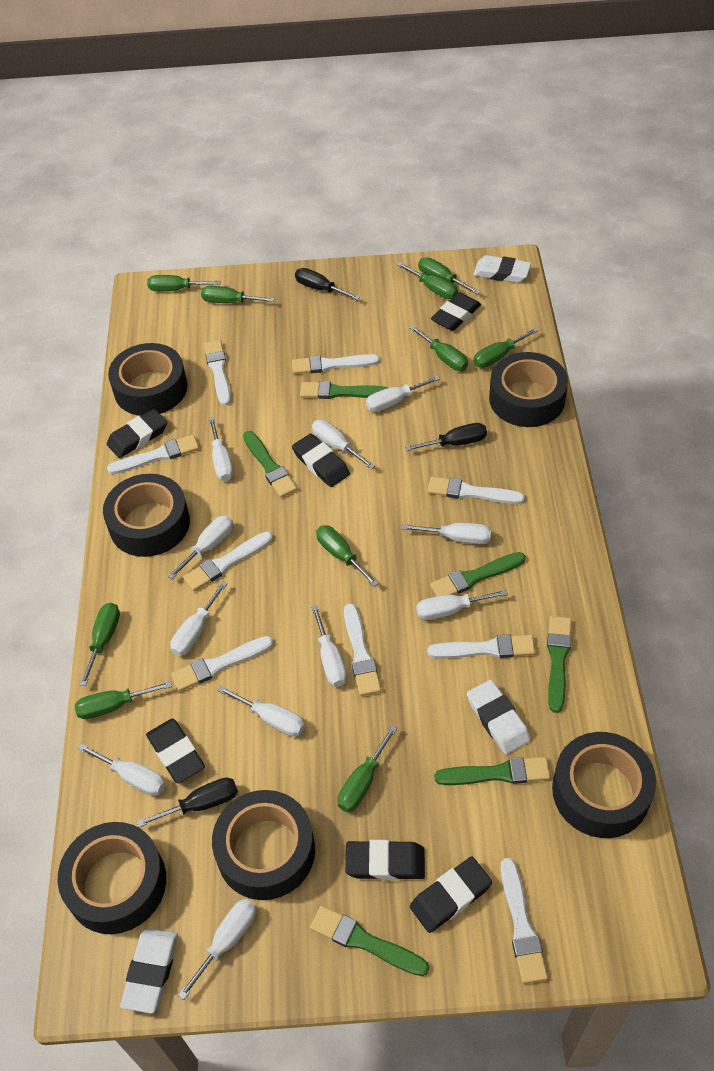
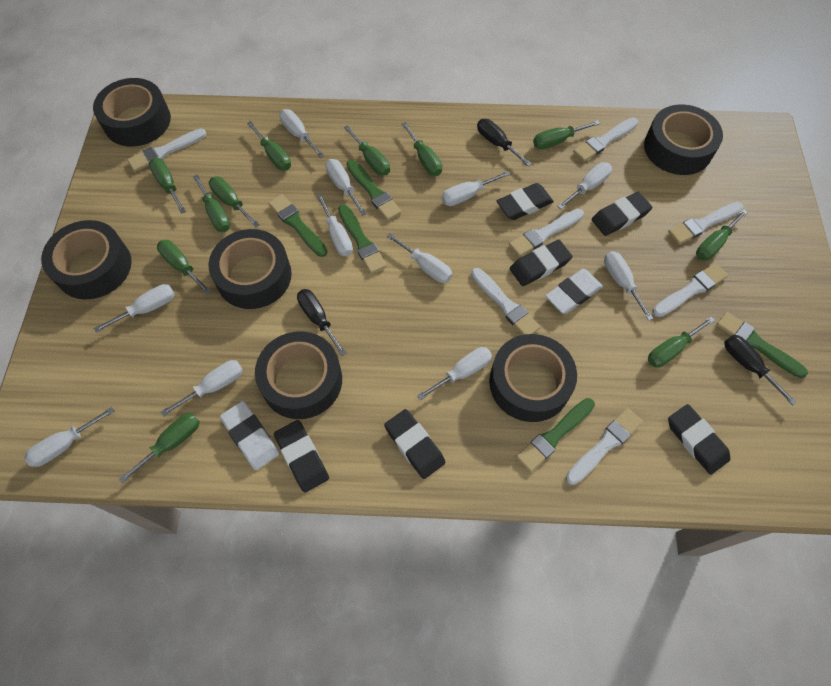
green brush: [243,431,297,497] [300,381,388,399] [310,906,429,976] [430,552,526,596] [434,757,550,785] [547,616,572,713] = 6 -> [269,194,327,257] [338,205,387,274] [347,160,402,220] [516,398,595,472] [716,312,808,378] = 5
green screwdriver: [75,681,172,719] [80,603,120,686] [147,275,221,291] [201,285,275,303] [316,525,379,587] [337,725,398,812] [396,262,458,299] [409,325,468,371] [418,257,481,295] [474,328,539,368] = 10 -> [119,413,200,484] [149,158,186,214] [157,240,211,295] [193,174,230,232] [209,177,260,228] [247,121,291,170] [344,125,390,176] [402,122,442,176] [533,120,600,149] [648,317,715,367] [696,209,748,261] = 11
white brush: [107,435,199,474] [171,636,273,692] [183,531,273,591] [204,340,231,406] [292,354,380,374] [344,603,381,696] [427,477,525,504] [427,634,535,658] [501,858,548,984] = 9 -> [127,128,206,172] [471,268,540,335] [509,209,584,257] [566,408,643,485] [573,117,639,162] [653,263,728,317] [668,202,743,244] = 7
white eraser: [120,928,178,1014] [467,680,531,754] [473,255,531,283] = 3 -> [220,401,279,470] [545,269,603,314] = 2

